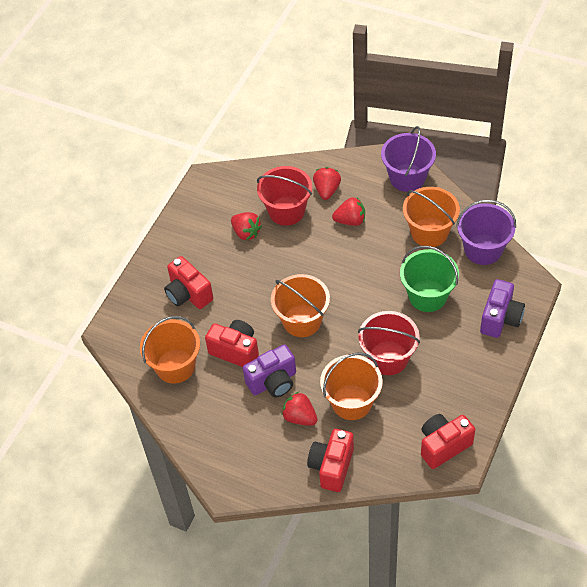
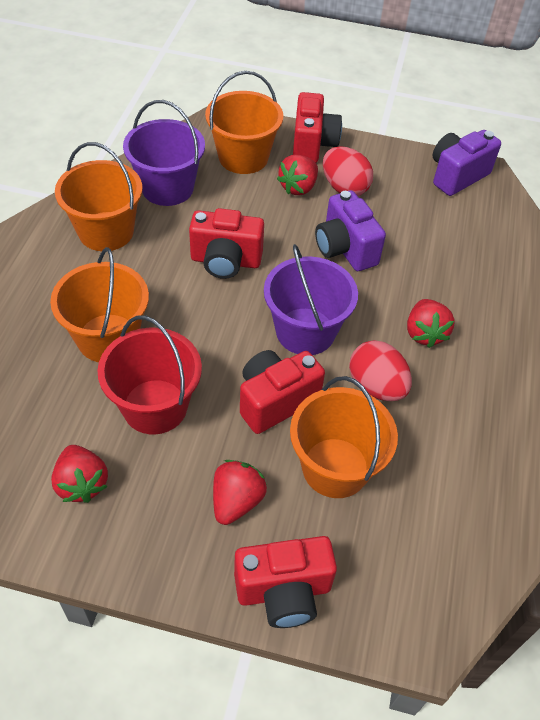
green bucket: [400,246,459,312] = 1 -> none = 0
red bucket: [257,166,312,226] [358,311,420,375] = 2 -> [97,315,202,435] = 1
red egg: none = 0 -> [323,147,373,196] [349,340,412,401] = 2

